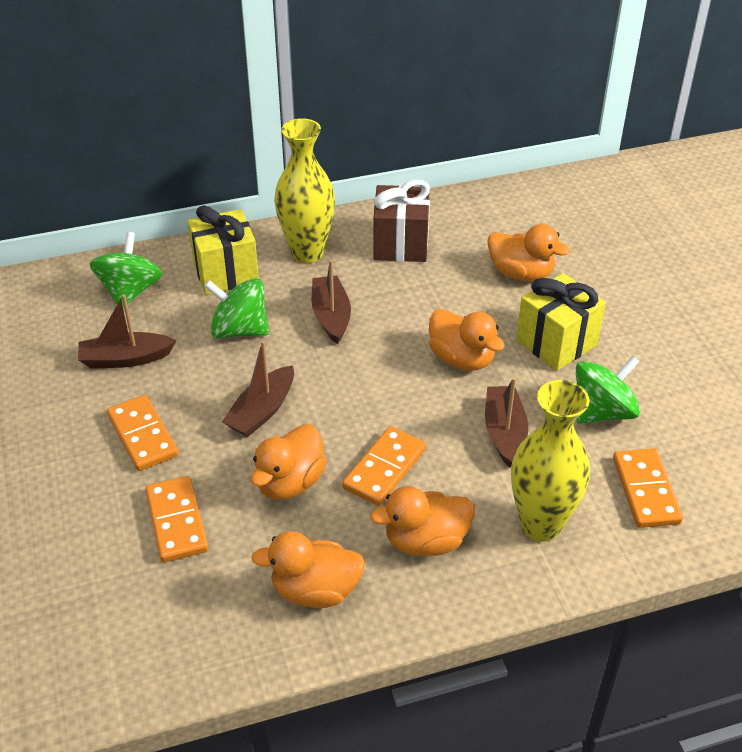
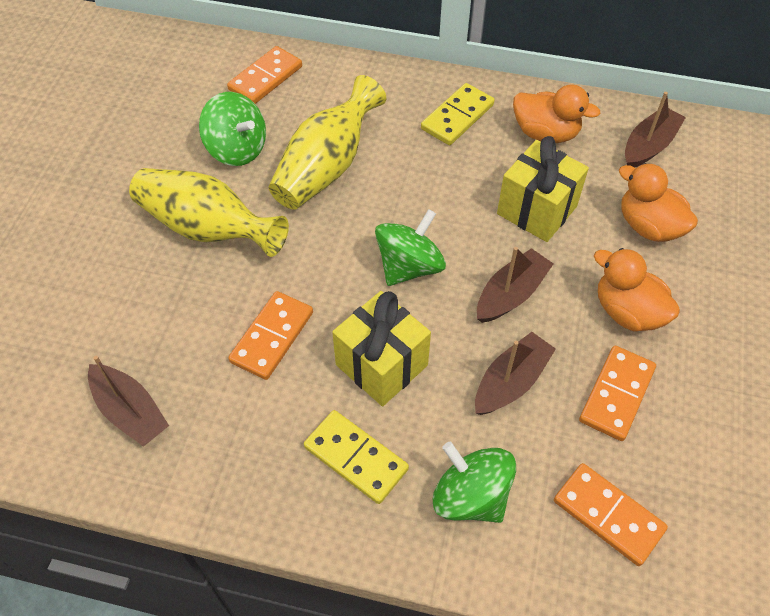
brown gift: [373,179,430,262] = 1 -> none = 0
orange duck: [251,424,327,500] [251,531,365,608] [370,486,475,556] [429,309,505,371] [487,224,570,281] = 5 -> [513,84,600,143] [594,248,680,332] [619,163,698,242] = 3
yellow domino: none = 0 -> [304,410,409,504] [421,83,495,145] = 2

